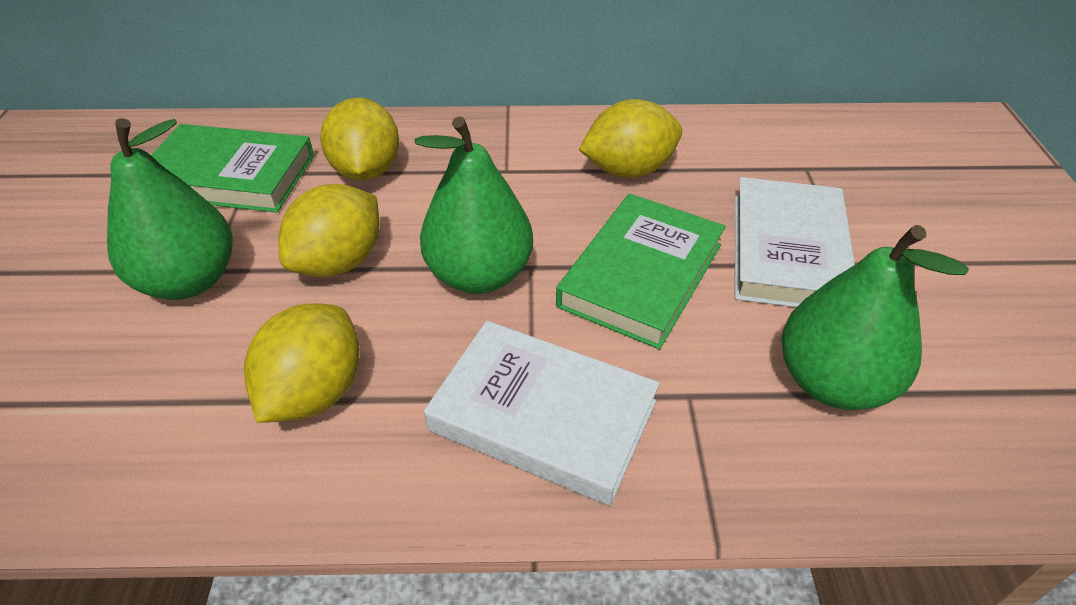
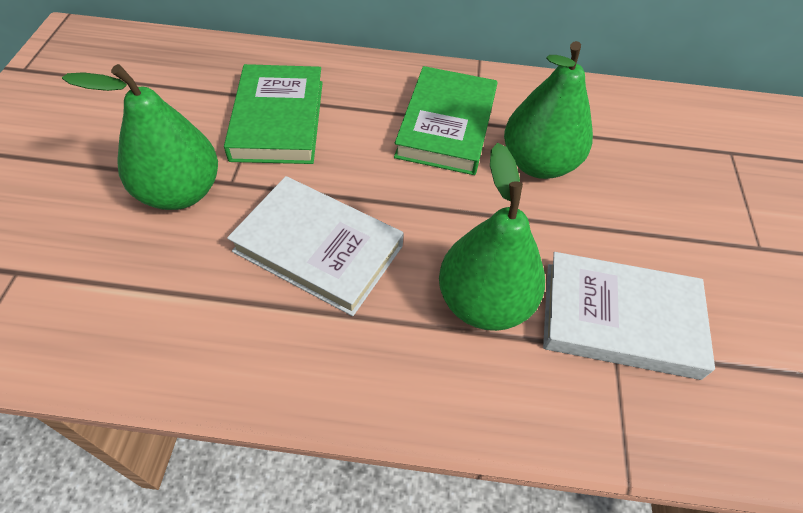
yellow lemon: [244,304,360,423] [278,184,379,277] [320,98,399,180] [579,99,682,178] = 4 -> none = 0

